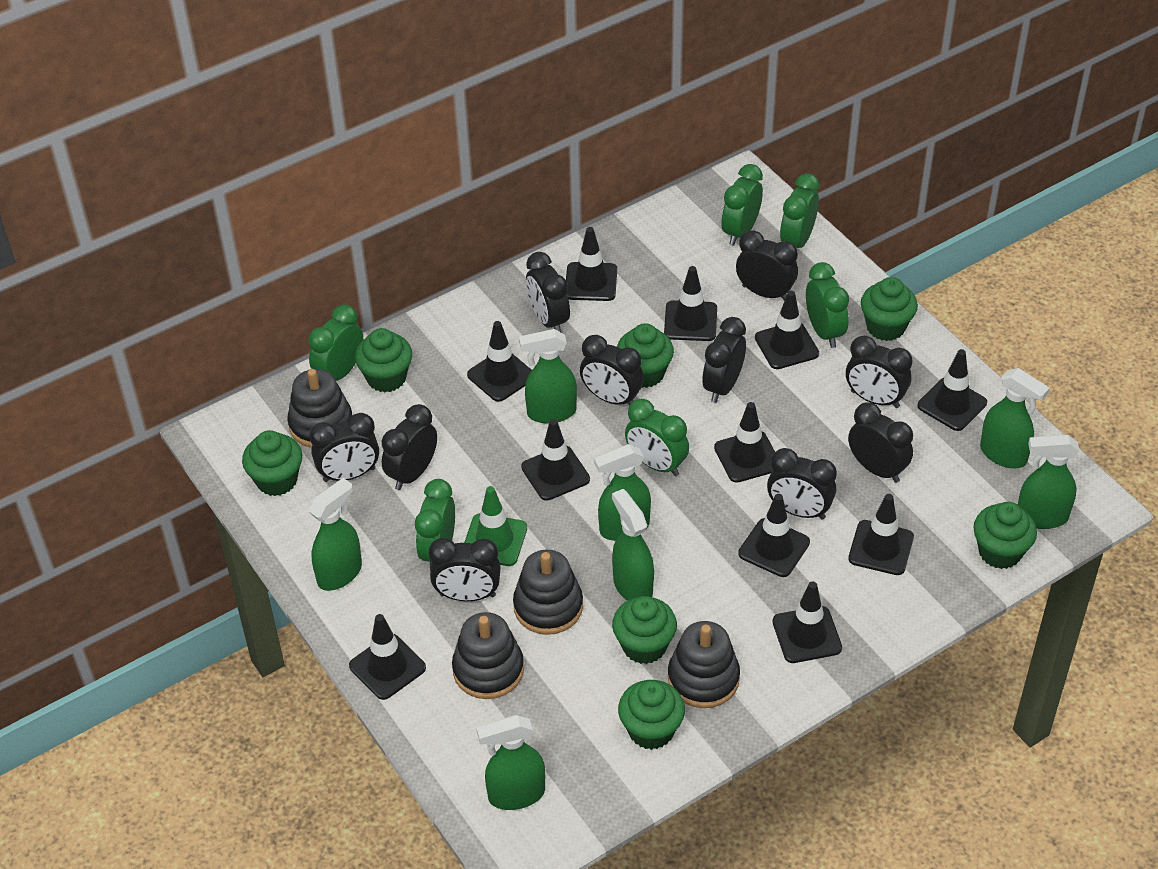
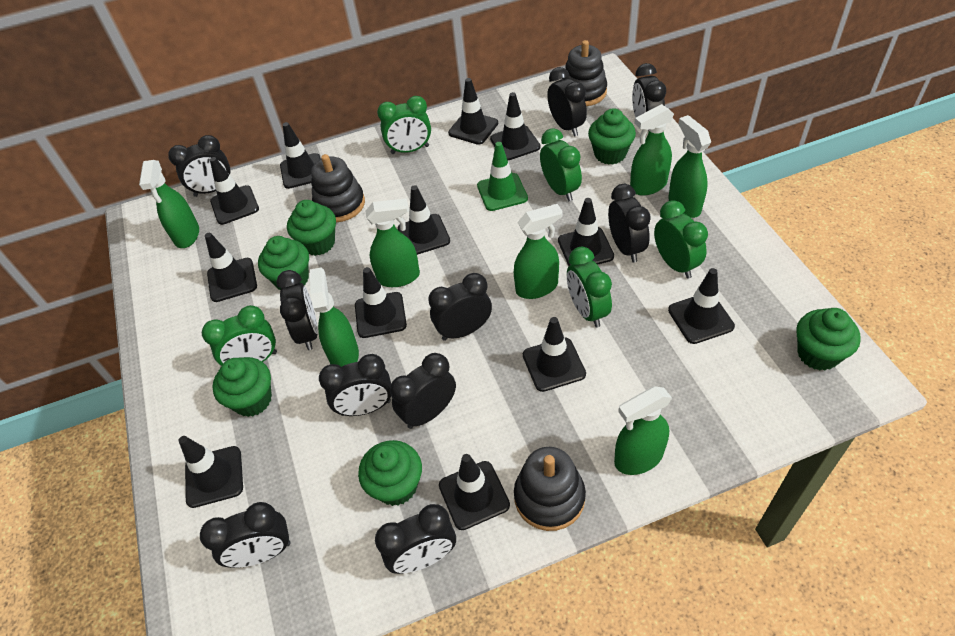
black stacking toy: [287,369,352,448] [452,612,524,699] [513,550,583,635] [668,621,740,708] = 4 -> [311,154,365,222] [514,447,586,531] [562,40,607,106] = 3
black traffic cone: [349,614,426,700] [467,321,532,402] [521,419,590,501] [566,227,617,301] [664,266,717,341] [714,402,775,483] [738,494,810,577] [755,291,819,369] [773,581,842,663] [848,494,914,575] [917,349,987,431] = 11 -> [179,436,243,508] [205,233,257,302] [210,157,259,225] [280,122,321,189] [355,267,407,338] [398,185,450,255] [439,454,510,530] [448,78,498,145] [490,92,541,160] [523,317,586,392] [558,198,614,266] [668,268,735,344] = 12
green clock: [308,304,363,381] [415,479,455,571] [625,399,689,476] [721,164,763,245] [780,173,819,248] [806,262,849,348] = 6 -> [202,305,277,366] [377,96,431,154] [540,128,582,201] [567,247,612,328] [654,200,708,279] = 5
green cupcake: [242,430,302,496] [355,328,412,392] [612,596,677,664] [617,323,674,388] [618,680,685,750] [861,277,918,341] [973,502,1037,569] = 7 -> [213,357,272,417] [258,236,309,290] [287,200,336,256] [358,440,422,506] [588,108,636,165] [796,308,861,370] = 6

